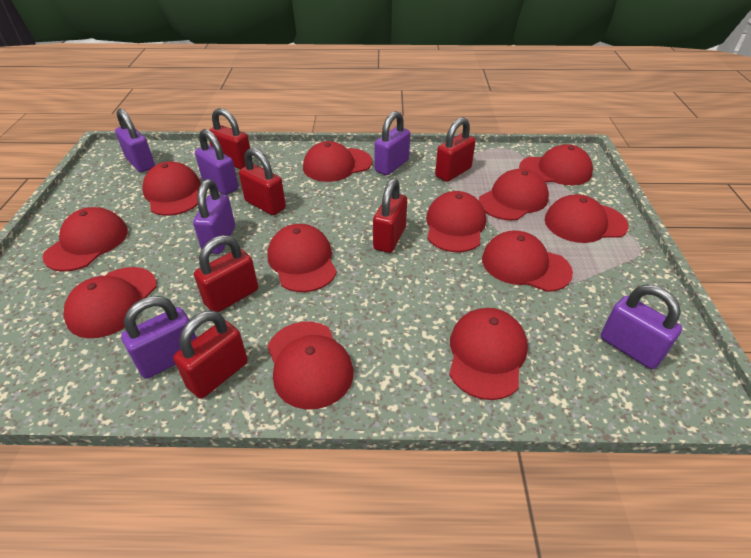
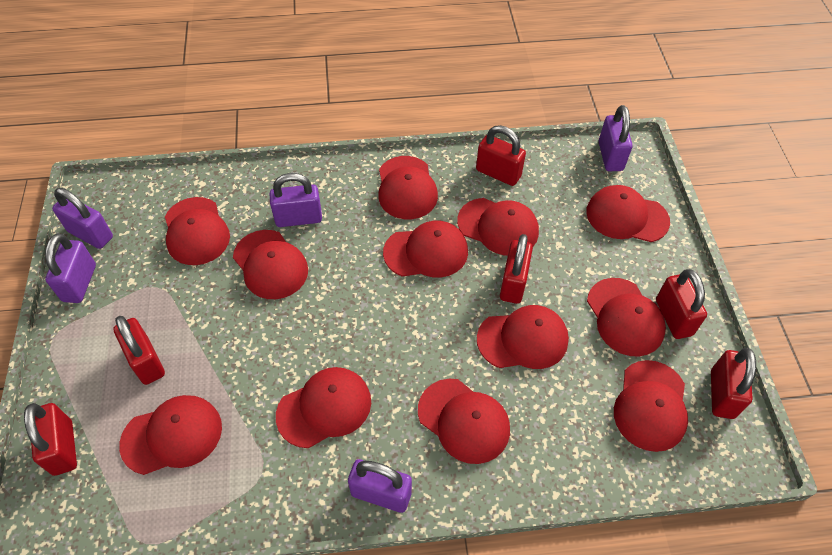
purple padlock: [115,109,155,172] [121,296,197,379] [193,179,235,254] [195,129,239,195] [375,111,410,175] [601,285,682,369] = 6 -> [45,234,96,303] [52,188,113,249] [270,173,322,227] [348,459,412,513] [599,105,632,171] = 5

